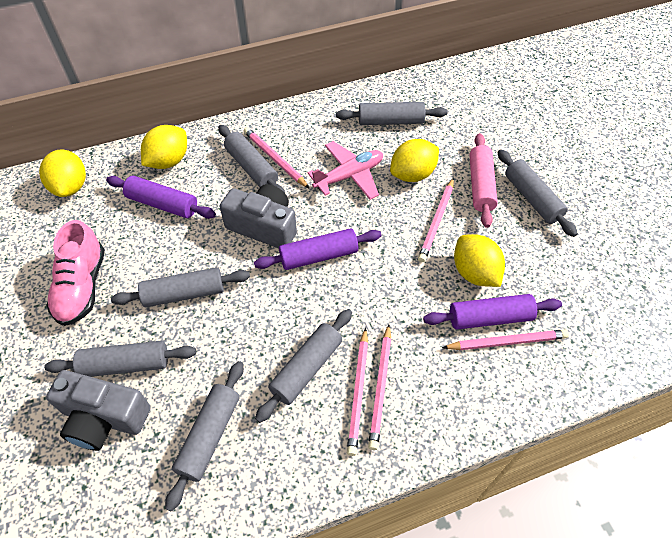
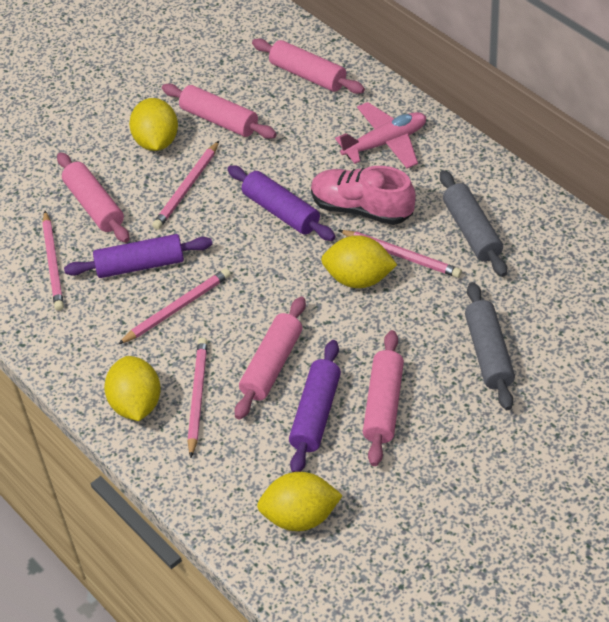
grey camera: [46,370,151,451] [220,184,297,248] = 2 -> none = 0
grey rolling pin: [45,341,196,377] [111,267,250,307] [165,361,244,512] [218,125,285,193] [255,309,352,423] [336,102,448,125] [497,149,578,237] = 7 -> [440,170,507,277] [465,282,515,410] = 2
pink rolling pin: [469,133,498,228] = 1 -> [57,152,130,243] [162,84,277,139] [235,297,306,420] [252,39,365,94] [363,330,404,466] = 5

